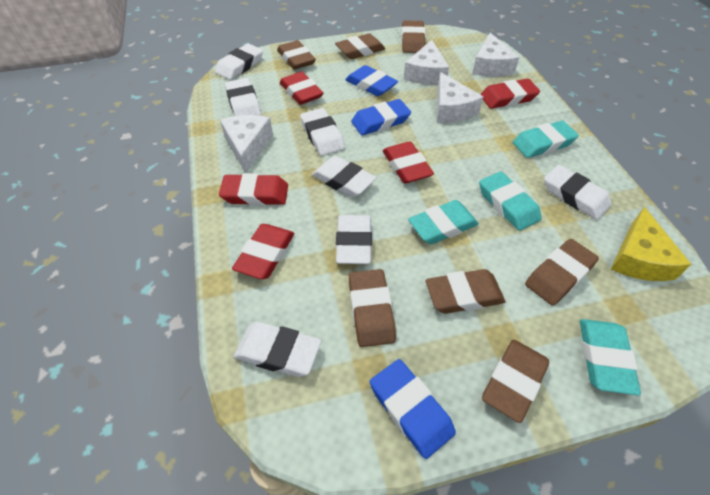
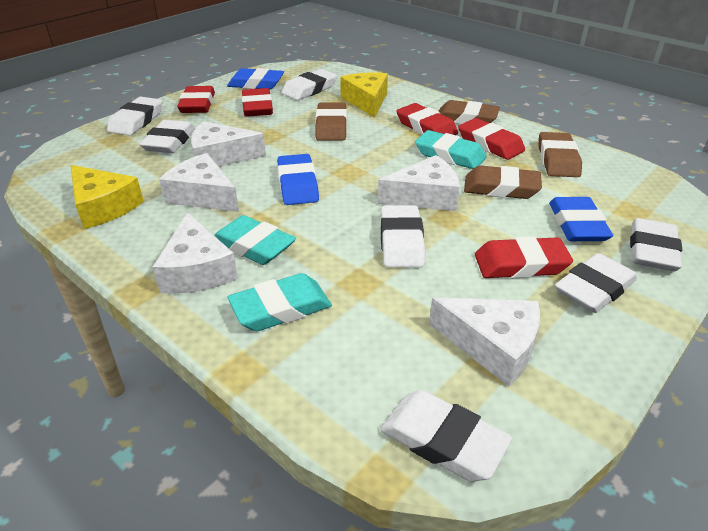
brown eraser: [277,40,316,70] [335,33,385,59] [349,269,396,347] [401,20,426,53] [426,269,505,314] [482,340,549,423] [525,239,599,306] = 7 -> [315,102,347,141] [439,100,500,124] [464,165,542,199] [538,132,582,177] = 4
turquoise eraser: [408,200,479,244] [479,171,542,231] [513,121,579,158] [580,319,641,396] = 4 -> [214,215,296,265] [227,273,332,331] [415,130,487,169] = 3
white cheese: [220,115,273,173] [404,40,449,85] [437,72,483,123] [472,33,519,77] = 4 -> [153,212,238,294] [159,153,239,212] [191,121,266,167] [378,155,460,211] [429,297,540,386] = 5
yellow cheese: [611,207,691,281] = 1 -> [70,165,144,229] [340,73,388,118] = 2

